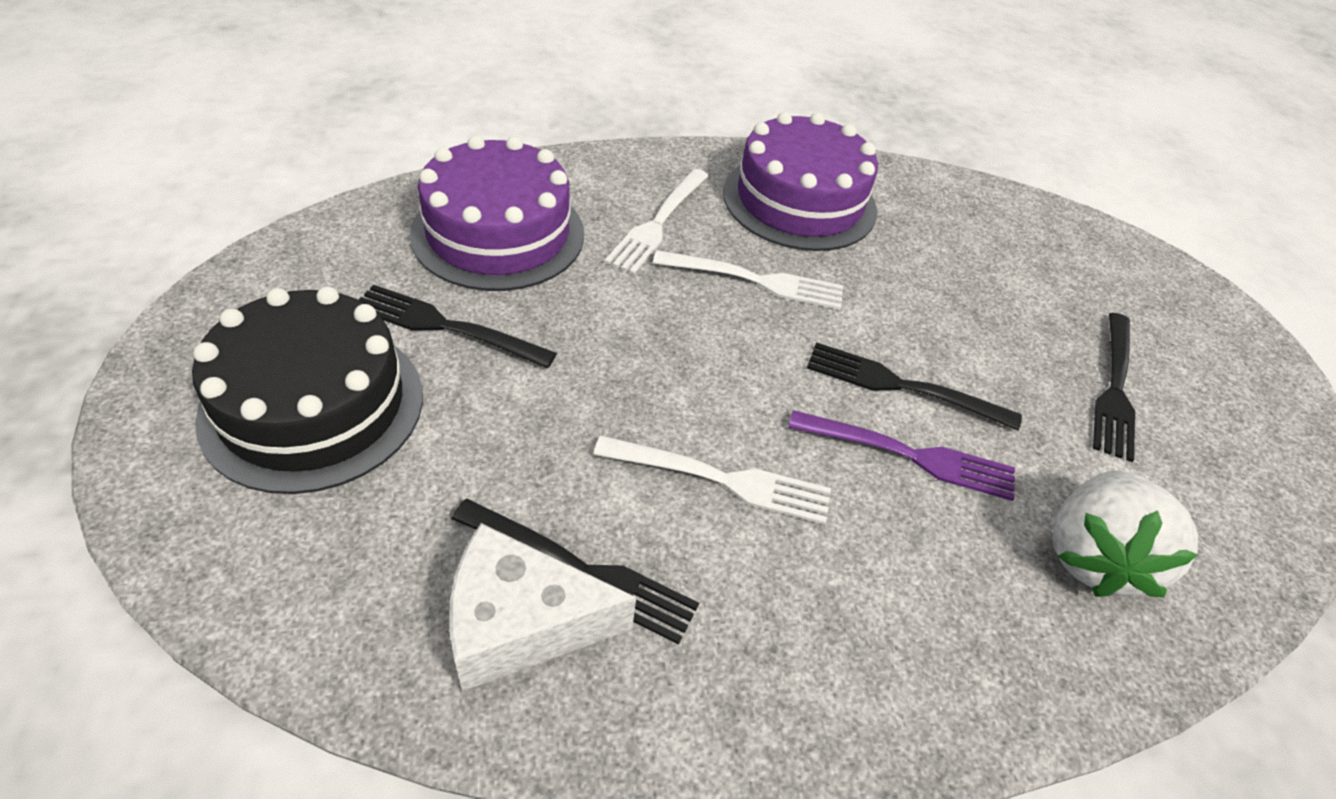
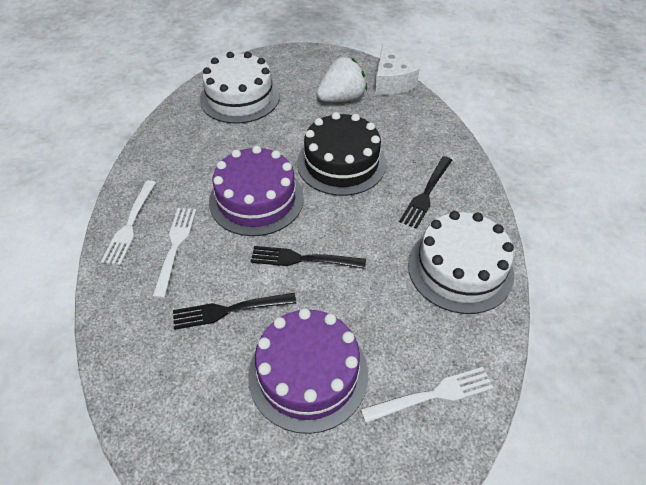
black fork: [359,285,557,369] [451,499,699,645] [807,342,1022,431] [1093,313,1135,462] = 4 -> [173,293,296,330] [250,246,366,269] [399,156,452,229] = 3
purple fork: [789,410,1015,501] = 1 -> none = 0
white cake: none = 0 -> [200,52,280,124] [408,211,514,314] = 2

